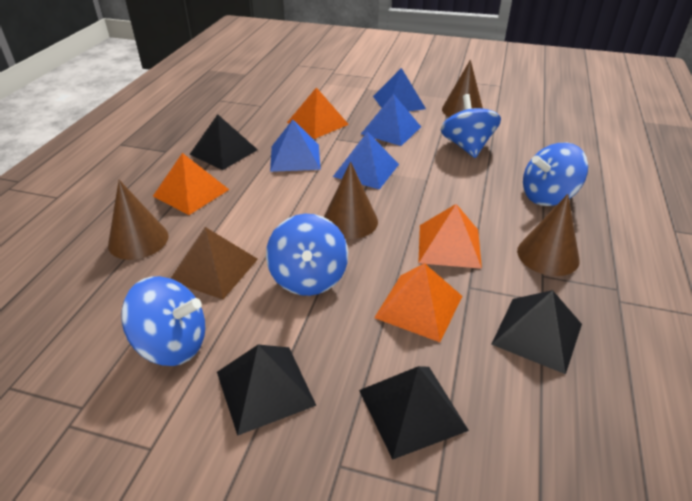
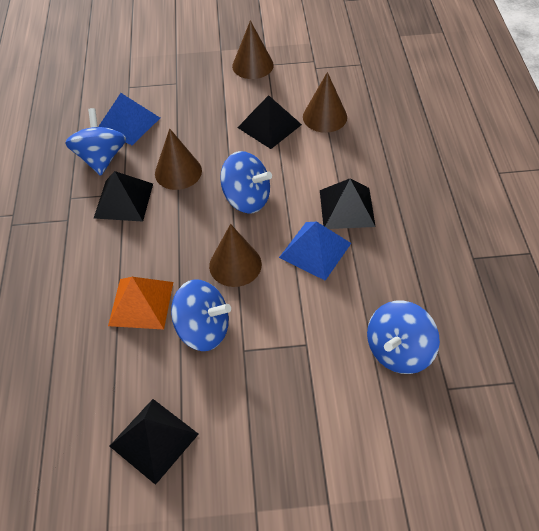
blue pyramid: [270,119,321,172] [333,131,399,190] [361,94,421,146] [373,68,426,111] = 4 -> [98,93,160,145] [279,222,351,281] = 2
brown pyramid: [170,227,258,299] = 1 -> none = 0
orange pyramid: [153,153,229,215] [287,87,349,139] [374,263,462,342] [418,204,482,269] = 4 -> [108,277,173,330] = 1

